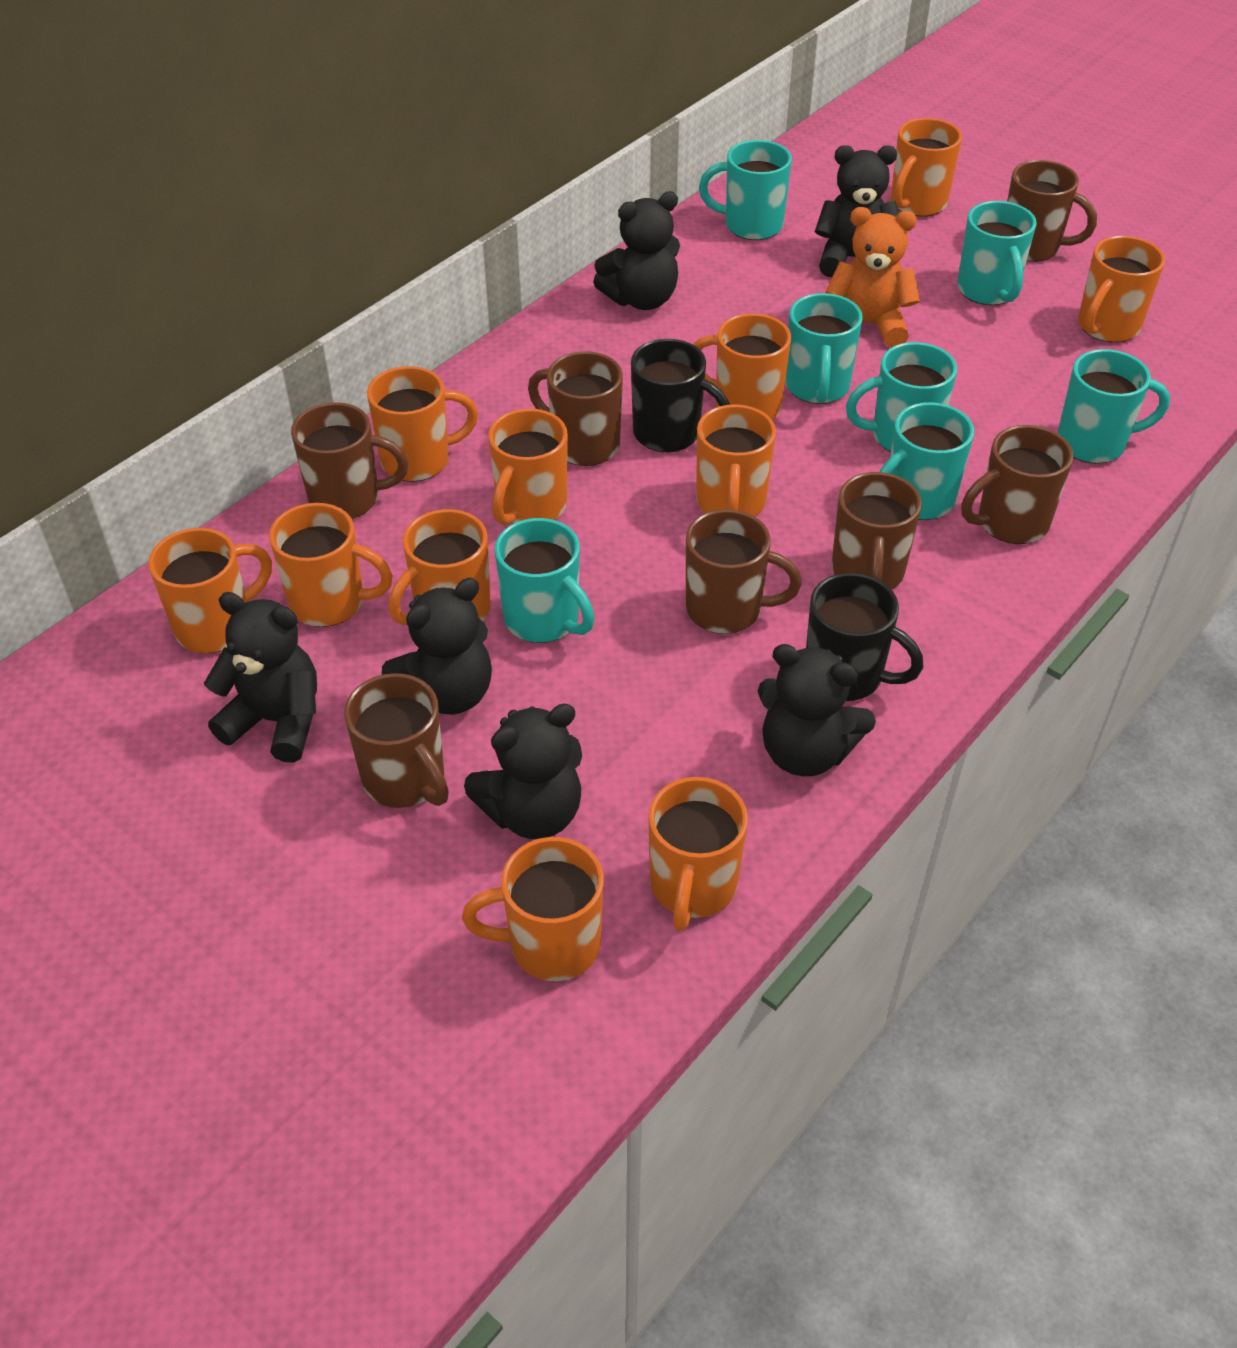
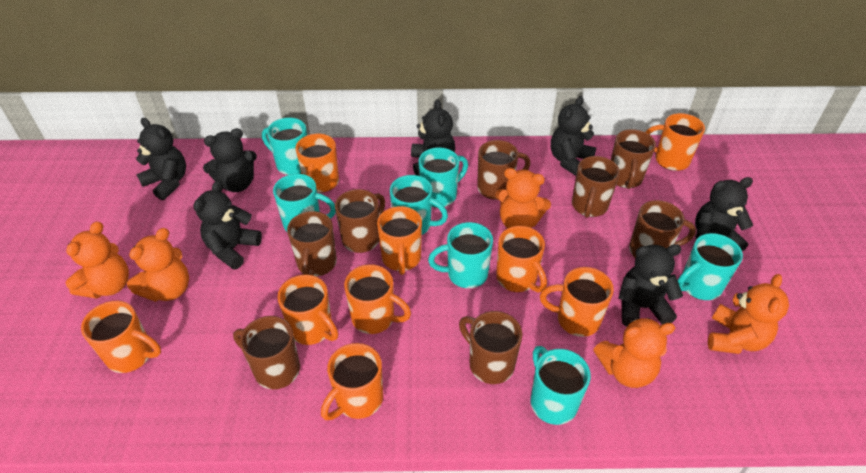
black mug: [631,339,730,452] [806,573,924,701] = 2 -> none = 0
black teddy bear: [204,592,317,763] [382,578,492,715] [464,704,582,839] [593,191,680,310] [758,644,876,776] [815,145,899,277] = 6 -> [136,118,186,200] [193,181,262,270] [203,128,257,192] [411,99,455,176] [551,96,596,176] [618,244,683,327] [695,177,753,252] = 7
brown mug: [291,402,408,519] [344,673,449,808] [528,352,623,466] [686,509,802,634] [832,472,922,590] [961,425,1074,544] [1007,160,1097,262] = 7 -> [233,316,300,389] [287,211,337,276] [335,189,385,253] [459,311,522,384] [477,140,531,200] [572,156,620,218] [611,129,656,189] [629,200,696,258] = 8
orange mug: [148,528,272,653] [269,503,393,627] [367,366,478,482] [388,509,491,625] [462,837,604,981] [488,409,568,525] [648,777,748,931] [693,313,791,419] [696,404,776,516] [891,118,962,217] [1078,236,1165,343] = 11 -> [81,301,161,373] [277,274,338,345] [295,134,339,193] [321,343,383,420] [344,264,411,334] [377,206,422,275] [496,226,547,293] [540,267,614,337] [646,113,705,171] = 9
orange teddy bear: [825,207,920,348] = 1 -> [66,221,129,299] [127,228,189,302] [495,168,551,228] [593,316,675,388] [708,274,789,354] = 5

